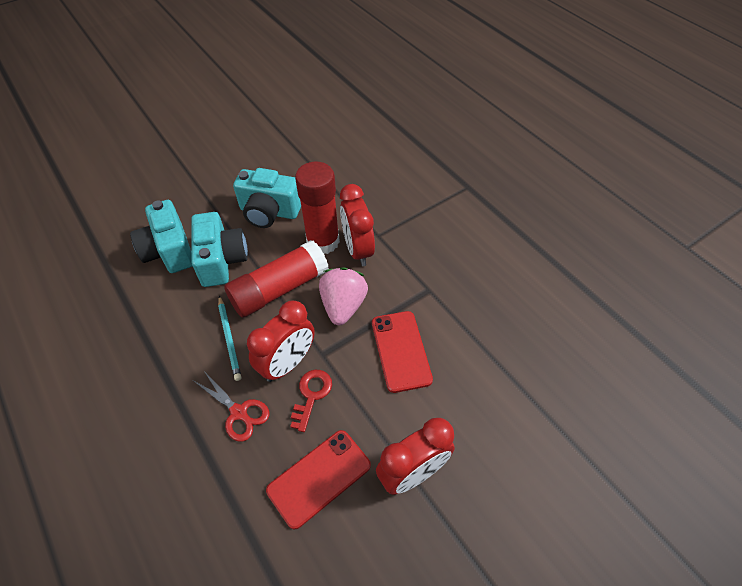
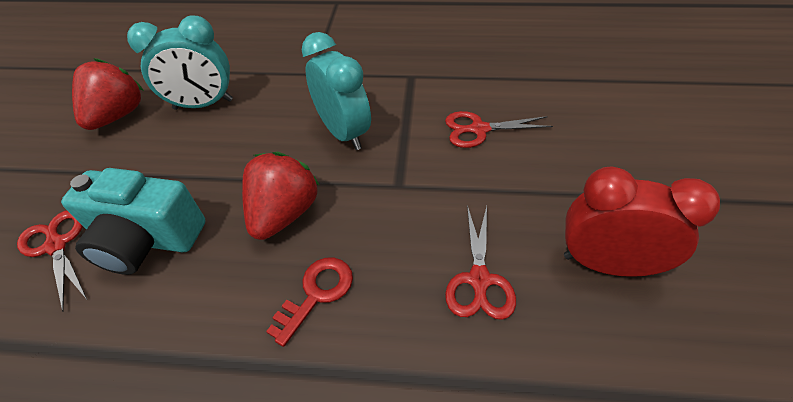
pink strawberry: [319,267,368,325] = 1 -> none = 0
red clock: [247,301,315,382] [340,184,375,266] [376,418,455,495] = 3 -> [564,166,720,277] = 1
red glue stick: [224,240,329,318] [295,162,340,254] = 2 -> none = 0
red phone: [266,430,371,529] [372,311,433,393] = 2 -> none = 0
red scissors: [194,371,269,442] = 1 -> [17,210,87,311] [445,111,553,148] [445,205,516,320] = 3
red strawberry: none = 0 -> [72,58,144,130] [242,151,319,240] = 2
turquoise camera: [130,200,193,273] [191,212,248,287] [233,168,301,228] = 3 -> [61,168,205,275] = 1
turquoise clock: none = 0 -> [127,15,233,110] [302,32,371,150] = 2
turquoise pencil: [218,296,241,381] = 1 -> none = 0

